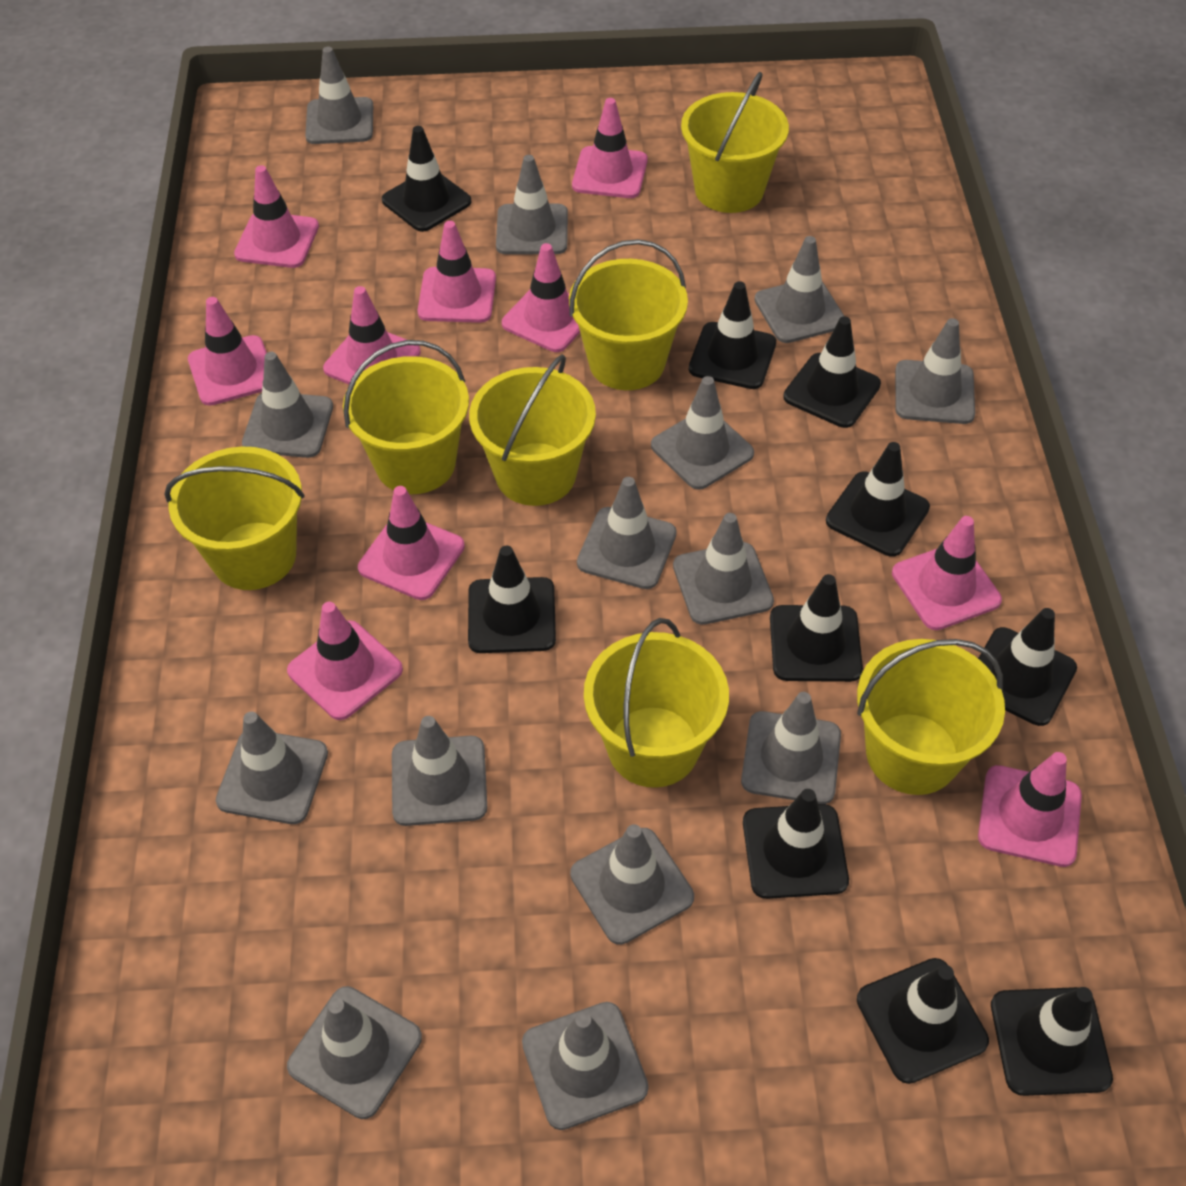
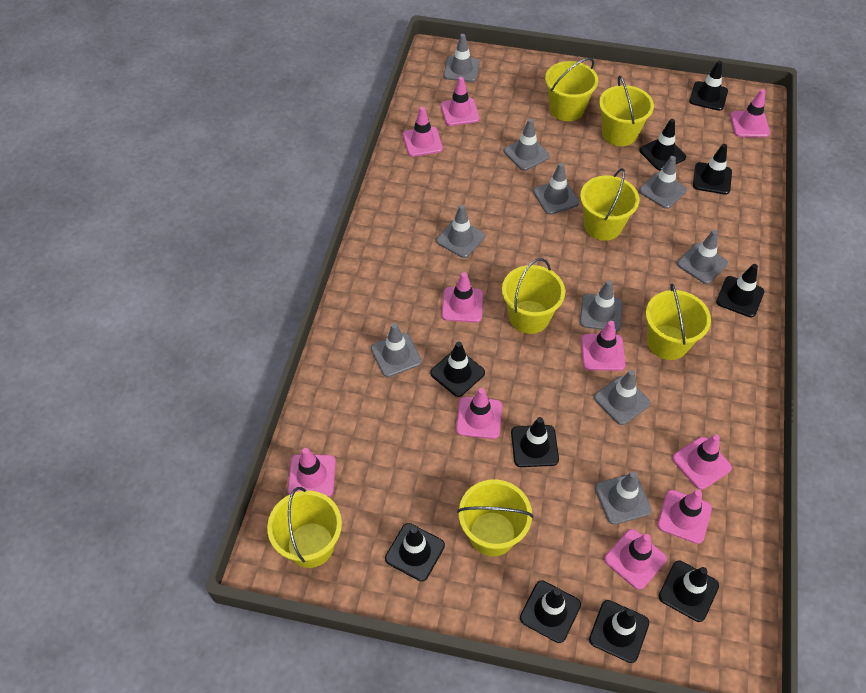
grey traffic cone: [216,712,328,824] [242,352,333,458] [287,986,422,1119] [305,47,373,144] [392,716,487,826] [496,155,568,254] [522,1002,648,1130] [570,824,694,945] [577,477,677,589] [651,376,754,490] [673,513,774,625] [741,692,841,804] [754,236,844,343] [895,318,975,424] = 14 -> [371,323,422,377] [436,205,485,258] [444,34,480,82] [504,119,550,171] [533,163,579,215] [580,280,623,332] [594,370,651,425] [595,472,652,525] [639,156,687,209] [677,230,728,284] = 10

